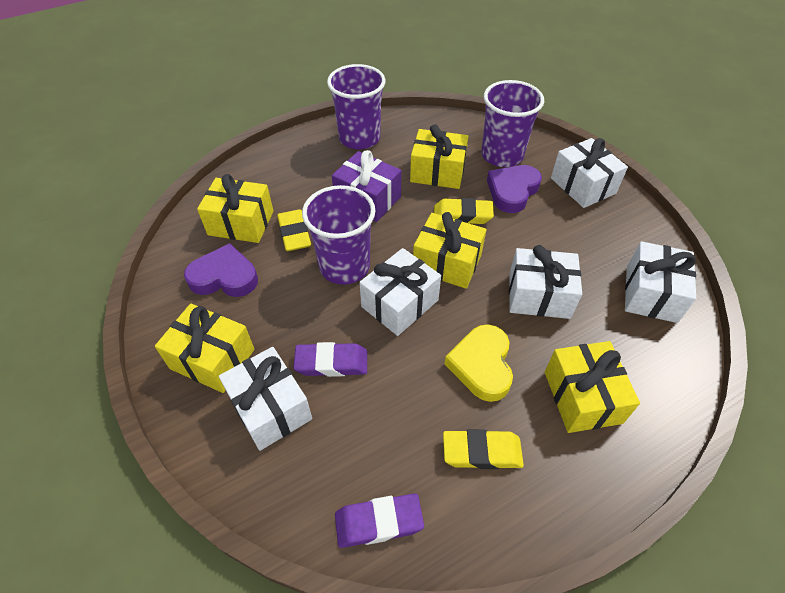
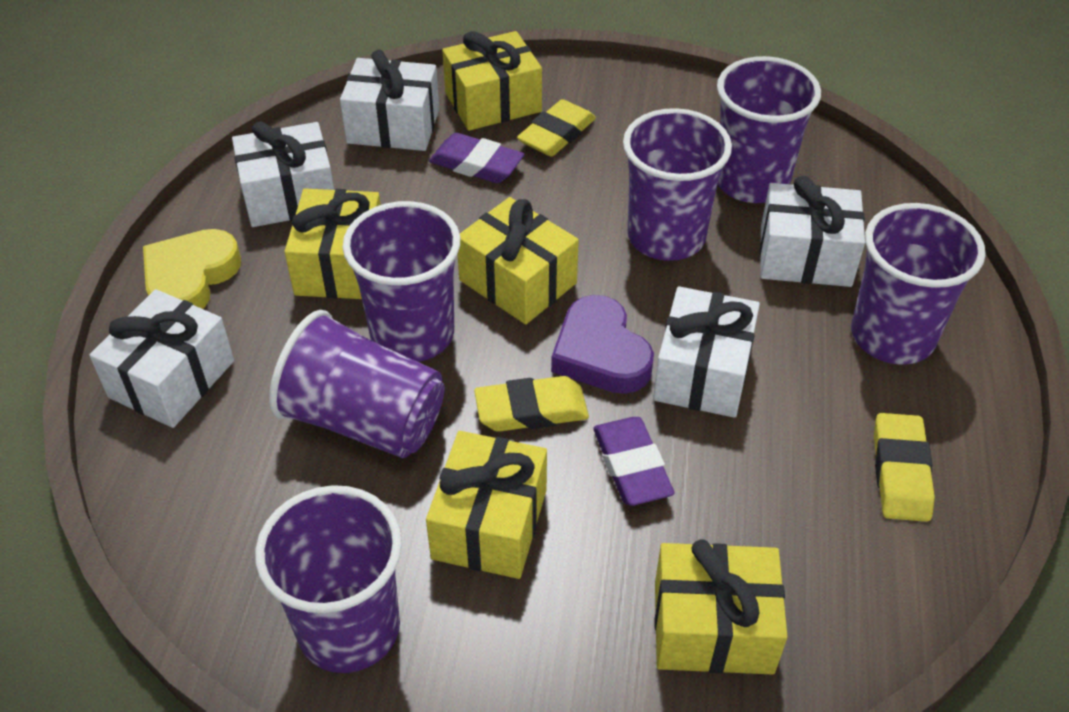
purple cup: [302,185,376,285] [327,64,385,149] [481,80,544,167] = 3 -> [255,485,402,673] [269,310,445,458] [343,201,460,362] [623,108,732,261] [717,56,821,203] [851,203,986,365] = 6
purple gift: [332,150,401,222] = 1 -> none = 0
purple heart: [184,243,258,297] [487,165,542,213] = 2 -> [551,295,654,394] = 1

